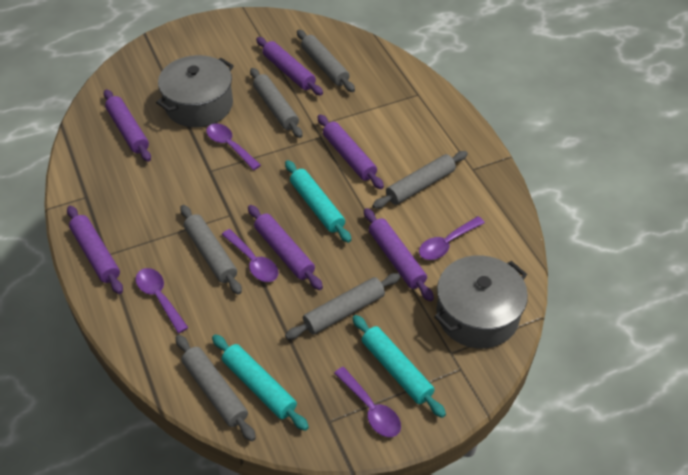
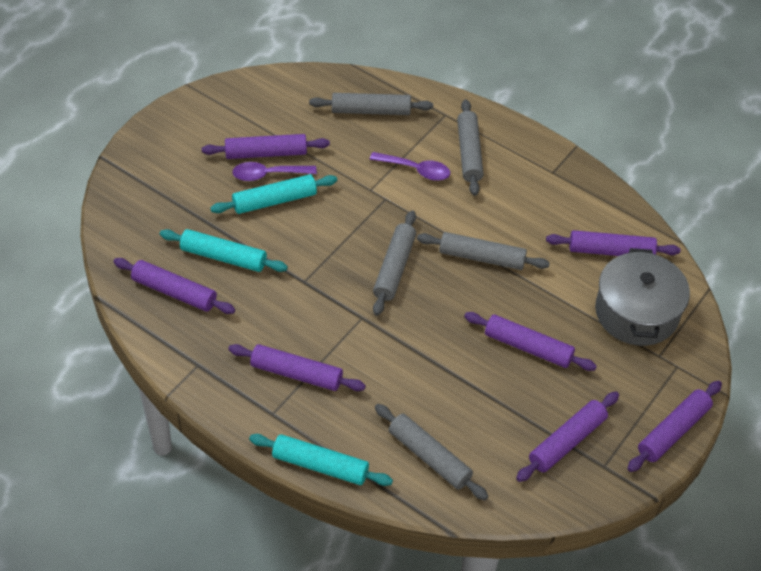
grey pot: [156,55,234,128] [434,255,528,348] = 2 -> [595,248,690,346] = 1
grey rolling pin: [176,335,256,441] [180,205,242,295] [250,68,303,138] [285,273,401,339] [297,30,355,92] [372,151,468,209] = 6 -> [309,93,433,115] [373,211,416,316] [375,404,489,500] [417,232,550,270] [457,99,484,196] = 5
purple rolling pin: [67,206,123,294] [104,89,151,162] [248,205,323,290] [256,37,323,96] [317,114,384,189] [364,208,434,301] = 6 -> [113,258,235,314] [202,134,330,159] [228,344,366,391] [464,312,597,371] [516,392,619,482] [546,230,680,256] [627,381,722,472] = 7
purple spoon: [136,268,189,333] [206,123,261,170] [222,229,278,282] [334,367,401,437] [419,216,485,260] = 5 -> [232,162,317,181] [370,152,450,181] = 2

